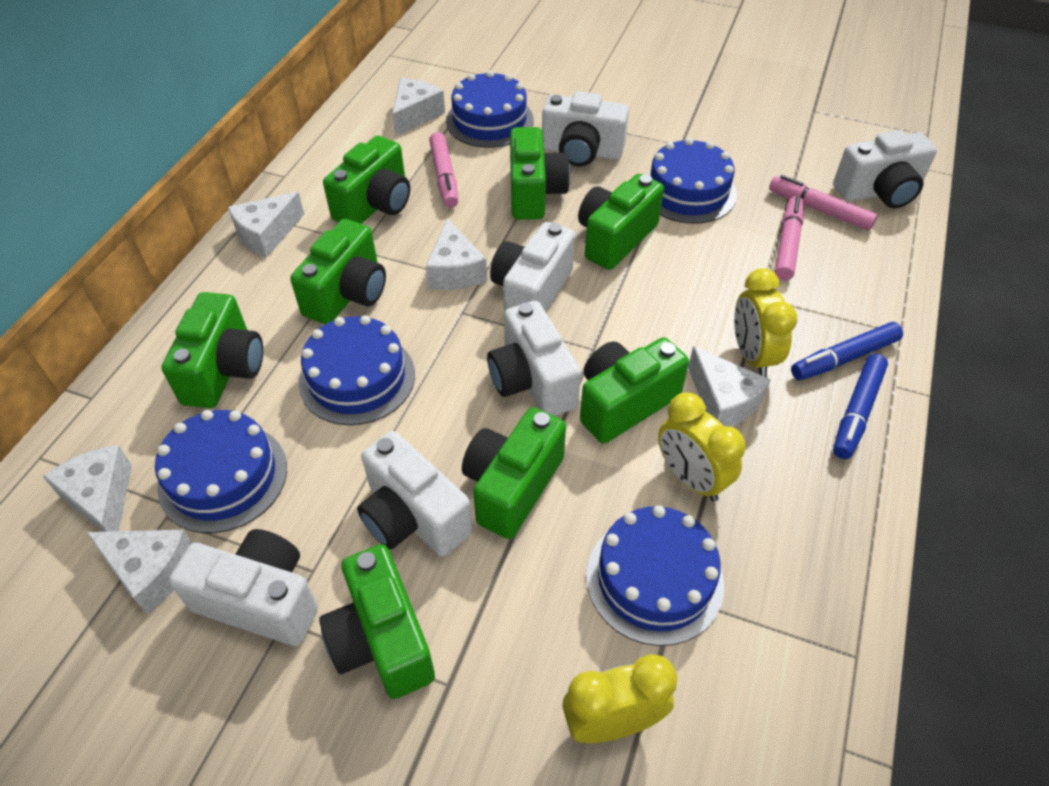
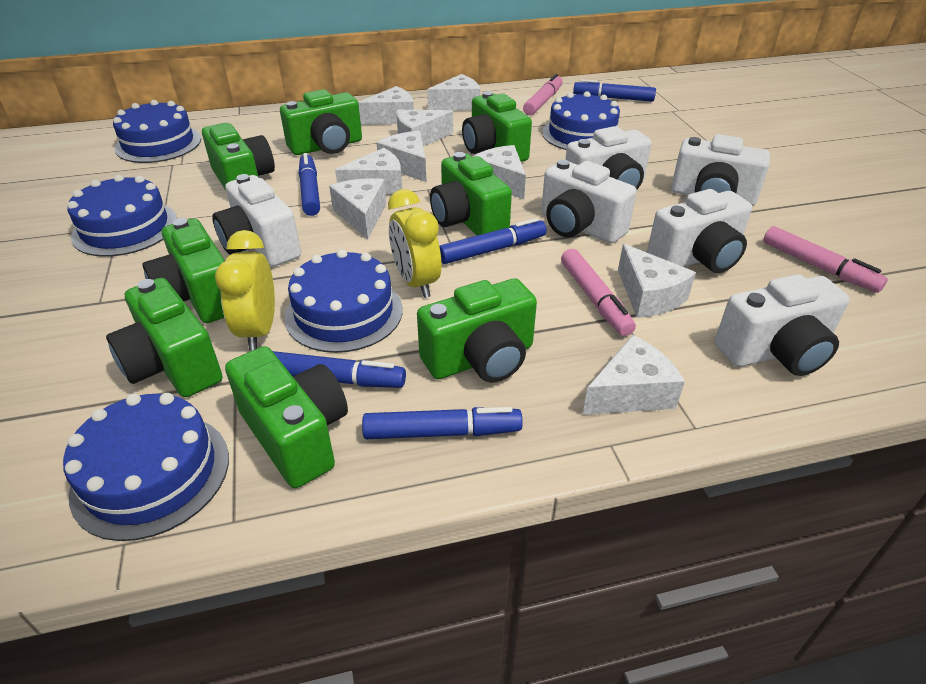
blue marker: [791,322,903,380] [833,354,888,459] = 2 -> [273,351,406,388] [299,153,320,216] [362,407,523,439] [439,218,547,264] [573,79,656,102] = 5
white cheese: [43,445,132,532] [86,530,192,615] [228,192,304,258] [392,78,445,136] [425,218,487,290] [688,346,771,427] = 6 -> [329,178,386,239] [335,148,402,194] [358,86,414,125] [376,131,426,182] [397,110,453,146] [427,74,480,111] [472,145,526,199] [583,335,685,415] [618,244,696,318] = 9
yellow clock: [562,654,677,743] [658,393,745,502] [734,268,797,377] = 3 -> [215,230,275,351] [388,189,441,298] = 2

